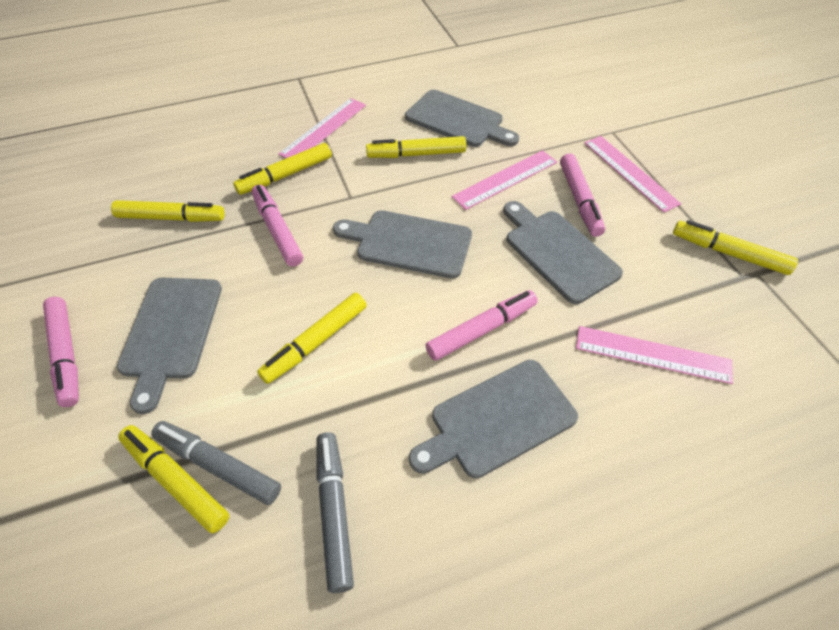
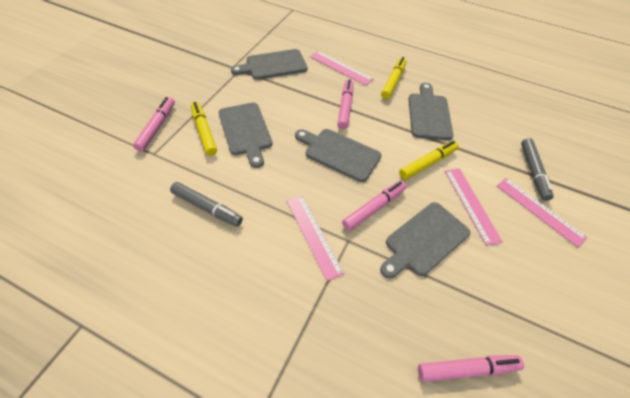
yellow marker: [111,200,225,222] [118,425,230,533] [233,143,332,195] [257,293,367,384] [366,136,466,158] [673,220,798,275] = 6 -> [191,102,217,156] [381,57,406,99] [399,141,459,180] = 3

